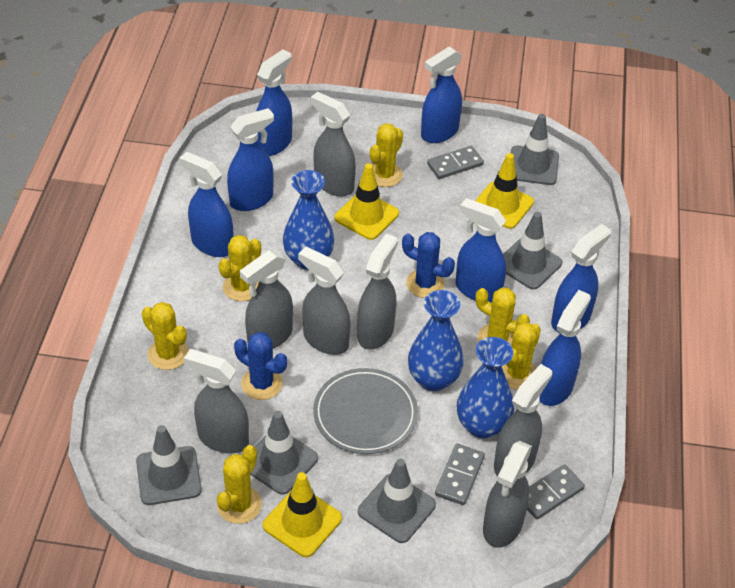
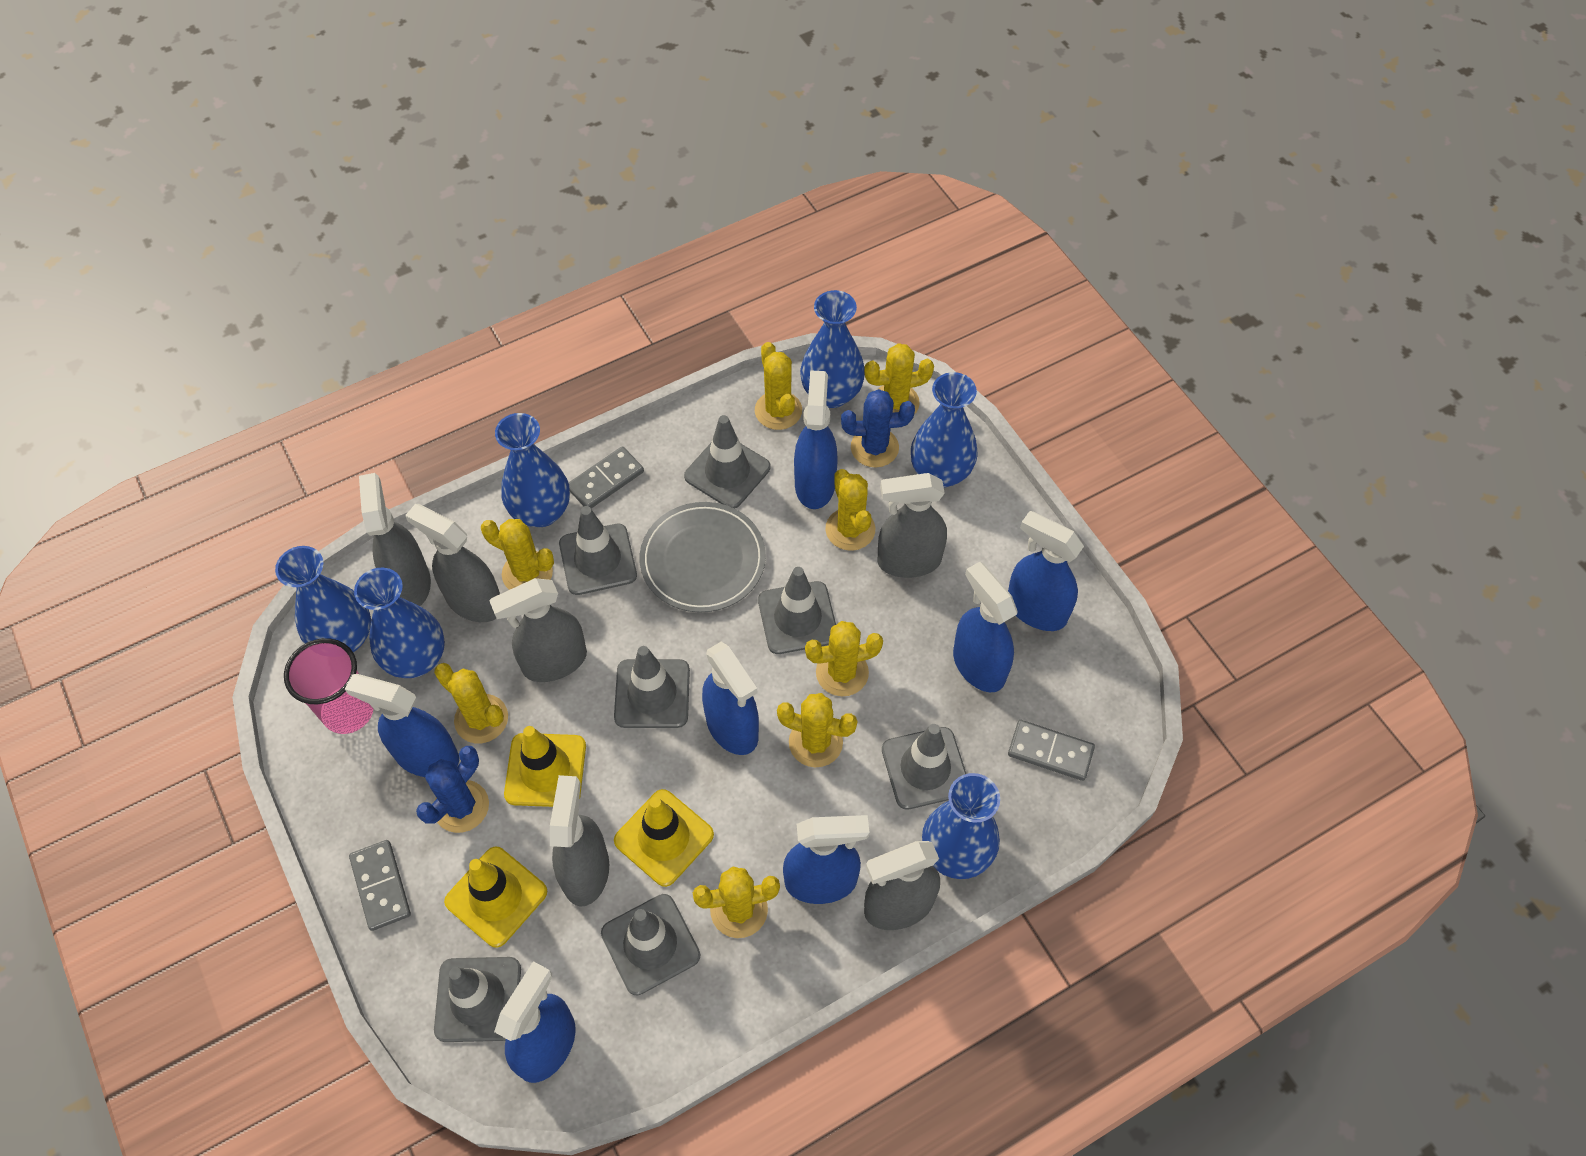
blue vase: [283,170,334,270] [408,290,464,391] [457,337,514,438] = 3 -> [275,546,371,652] [354,568,445,678] [495,413,570,527] [800,290,865,408] [911,372,978,488] [922,773,1000,879] = 6
grey spray bottle: [184,349,249,454] [240,250,293,349] [298,247,350,355] [311,92,356,197] [357,234,398,350] [483,441,532,547] [494,364,552,476] = 7 -> [359,473,431,606] [405,504,500,622] [489,578,587,682] [550,775,609,907] [864,841,940,930] [877,473,947,578] = 6
grey traffic cone: [136,425,202,505] [250,411,318,495] [358,459,436,543] [503,212,562,289] [511,114,559,185] = 5 -> [434,957,521,1042] [559,506,637,595] [601,894,700,995] [614,646,690,728] [684,415,771,509] [758,567,836,654] [882,724,966,810] = 7
pink cup: none = 0 -> [284,638,373,734] = 1
yellow cactus: [142,302,188,370] [217,445,262,524] [219,235,261,301] [370,123,403,187] [475,287,530,346] [502,322,541,390] = 6 -> [434,663,508,743] [481,519,554,590] [693,866,780,938] [755,342,802,430] [777,693,857,767] [805,621,883,696] [825,469,875,551] [864,343,934,414] = 8

